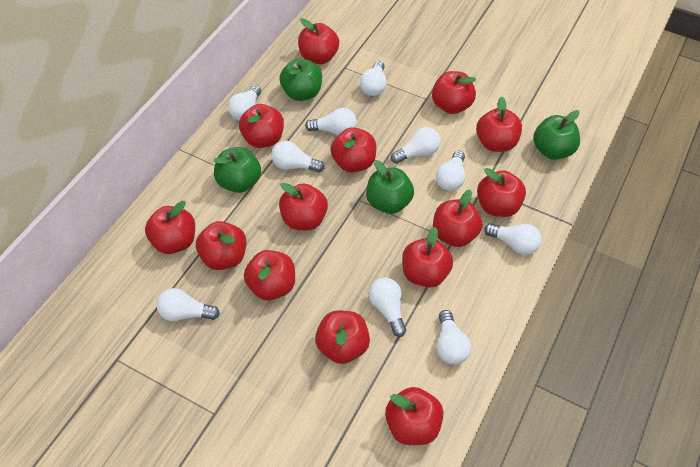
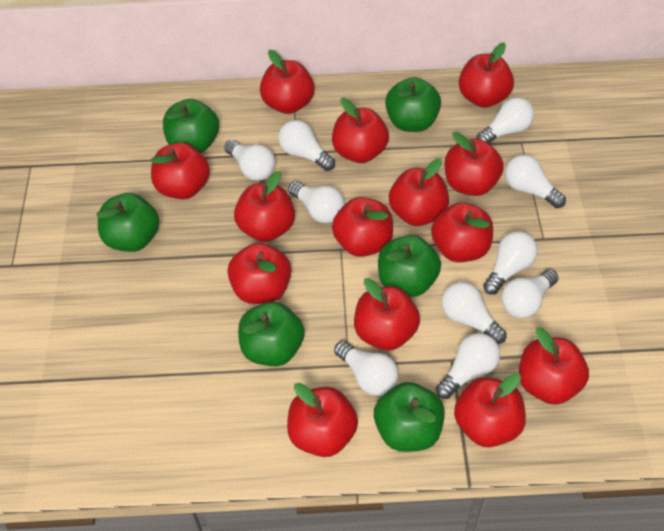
green apple: [214,147,261,193] [280,58,322,101] [366,160,414,214] [533,110,580,160] = 4 -> [97,193,159,252] [163,99,219,153] [238,302,305,366] [374,382,445,452] [378,235,441,297] [385,77,441,132] = 6

